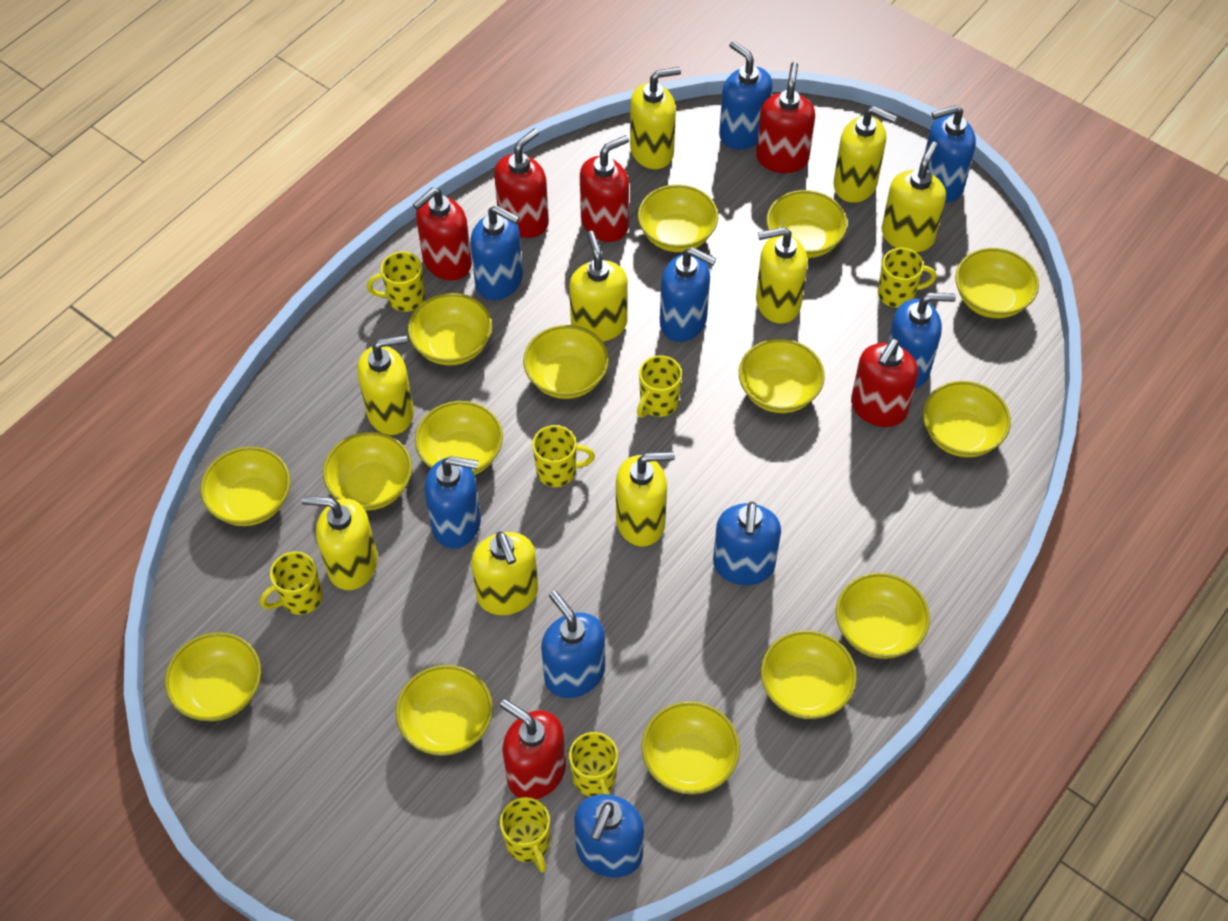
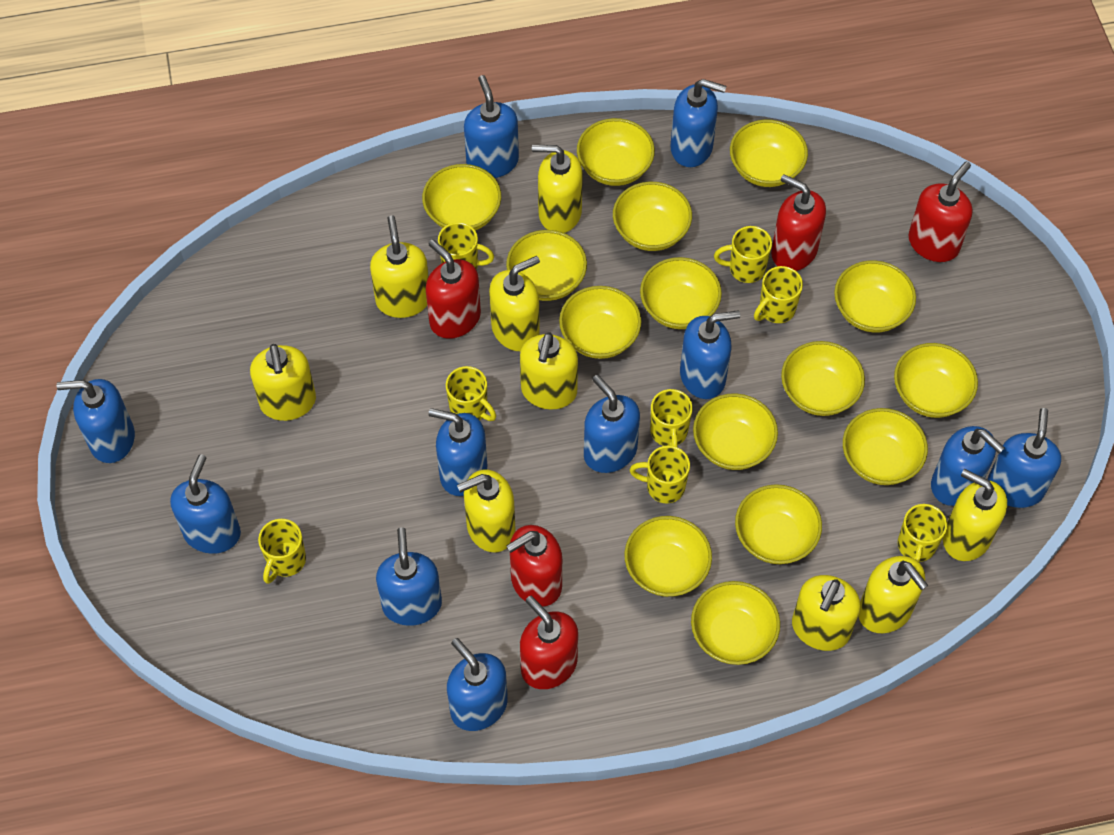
blue soap dispenser: [424,456,481,549] [470,205,523,300] [541,591,605,698] [574,794,644,878] [660,247,716,342] [713,501,781,585] [719,41,772,149] [888,293,956,388] [925,105,976,202] = 9 -> [56,379,135,463] [170,454,241,554] [376,527,442,626] [428,408,487,496] [447,638,508,731] [464,75,519,178] [584,375,640,473] [670,79,726,167] [680,310,740,399] [931,426,1005,506] [987,408,1061,508] = 11
red soap dispenser: [413,187,472,280] [494,128,549,238] [500,699,566,799] [580,135,629,242] [756,62,815,173] [851,338,918,427] = 6 -> [426,239,481,339] [506,525,562,607] [520,596,578,689] [771,174,826,271] [908,161,972,262] = 5
yellow mug: [260,552,323,615] [367,251,425,312] [500,797,550,873] [532,425,595,487] [569,732,618,796] [637,355,682,418] [878,248,937,308] = 7 -> [258,519,306,584] [438,222,494,270] [446,366,496,421] [630,446,690,503] [650,389,693,447] [714,226,772,283] [754,266,803,323] [898,504,947,562] = 8

